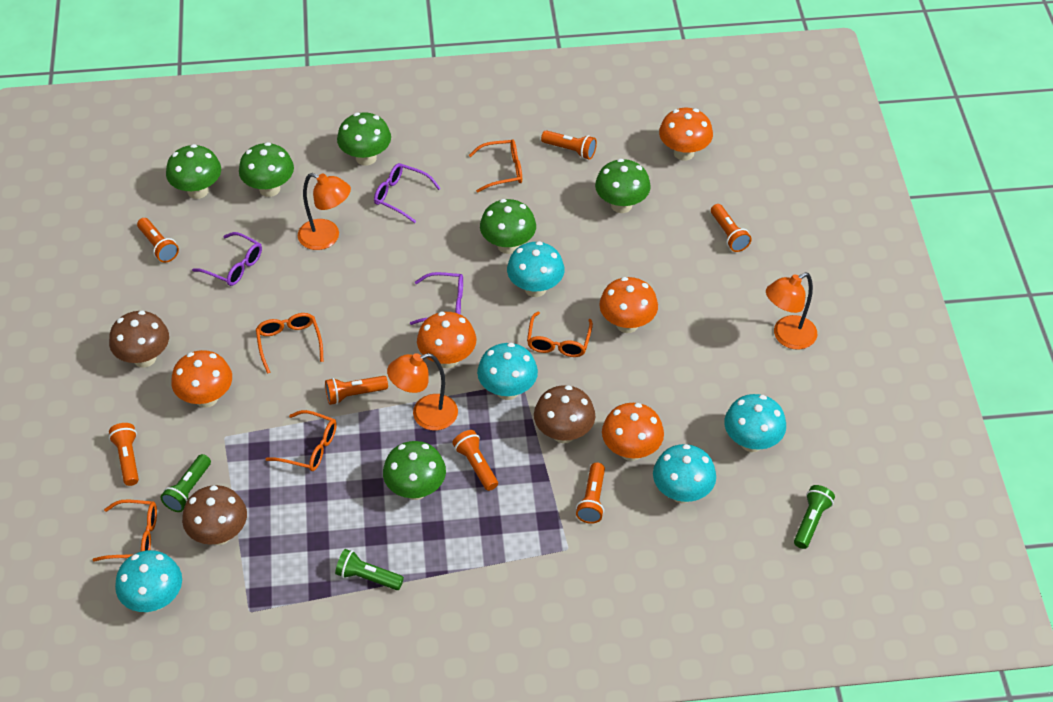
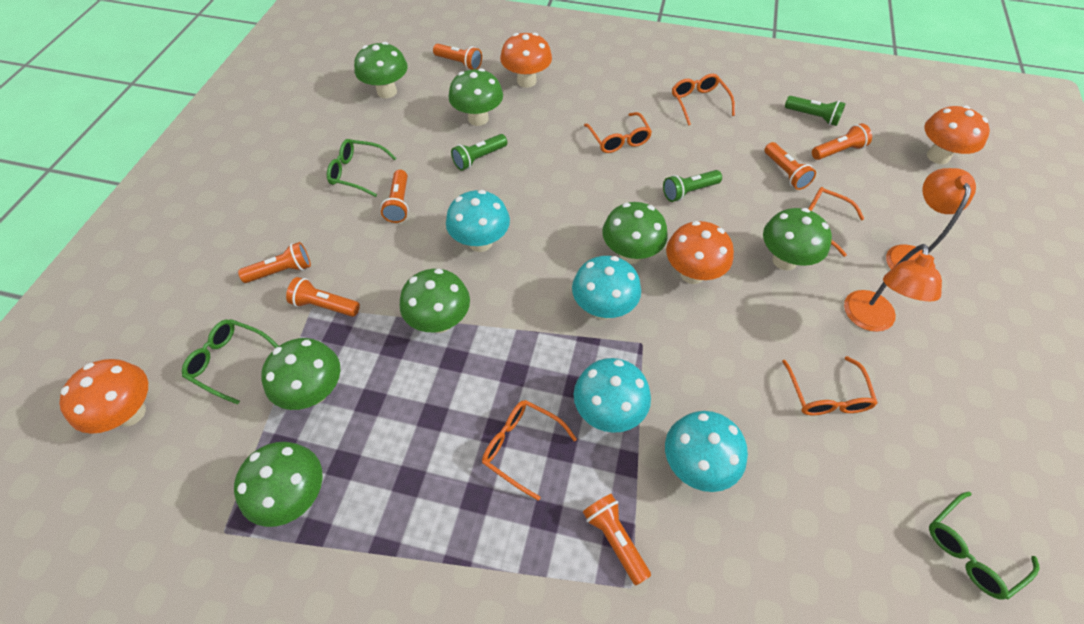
brown mushroom: [109,311,169,367] [182,485,247,545] [534,385,596,443] = 3 -> none = 0
green glasses: none = 0 -> [182,319,278,405] [327,139,397,197] [929,492,1040,600] = 3
green mushroom: [166,144,221,199] [239,142,294,197] [337,112,391,166] [383,441,446,500] [480,199,536,254] [595,159,651,213] = 6 -> [234,442,323,527] [261,338,340,410] [354,42,408,98] [400,269,470,333] [448,68,503,126] [602,202,668,264] [763,208,832,270] = 7
orange lamp: [298,173,351,250] [387,353,458,431] [766,273,817,350] = 3 -> [844,244,942,332] [886,168,976,269] = 2
orange mushroom: [171,350,232,408] [417,312,476,368] [599,277,658,333] [602,403,664,461] [659,108,713,161] = 5 -> [59,359,148,434] [500,33,552,88] [666,221,734,284] [924,105,990,164] = 4
purple glasses: [192,232,262,286] [374,163,441,223] [410,272,463,325] = 3 -> none = 0
turquoise mushroom: [115,550,182,612] [477,343,538,400] [507,241,565,297] [653,444,716,503] [724,394,786,452] = 5 -> [446,190,510,252] [572,256,641,320] [574,358,651,433] [665,411,748,492] = 4

